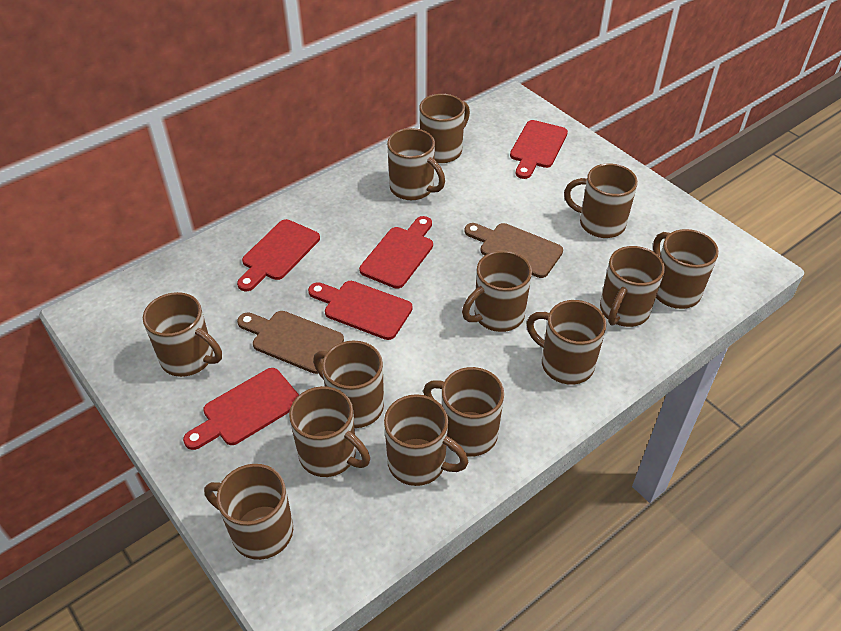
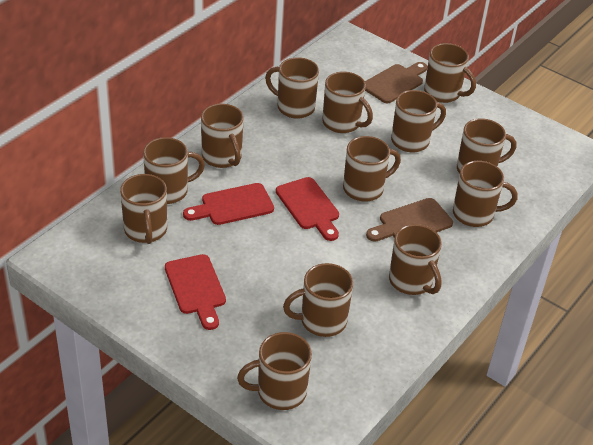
red cutting board: [183,368,299,450] [237,219,320,291] [308,281,413,340] [359,216,433,289] [510,120,568,179] = 5 -> [165,254,226,330] [183,183,274,225] [276,177,339,241] = 3

